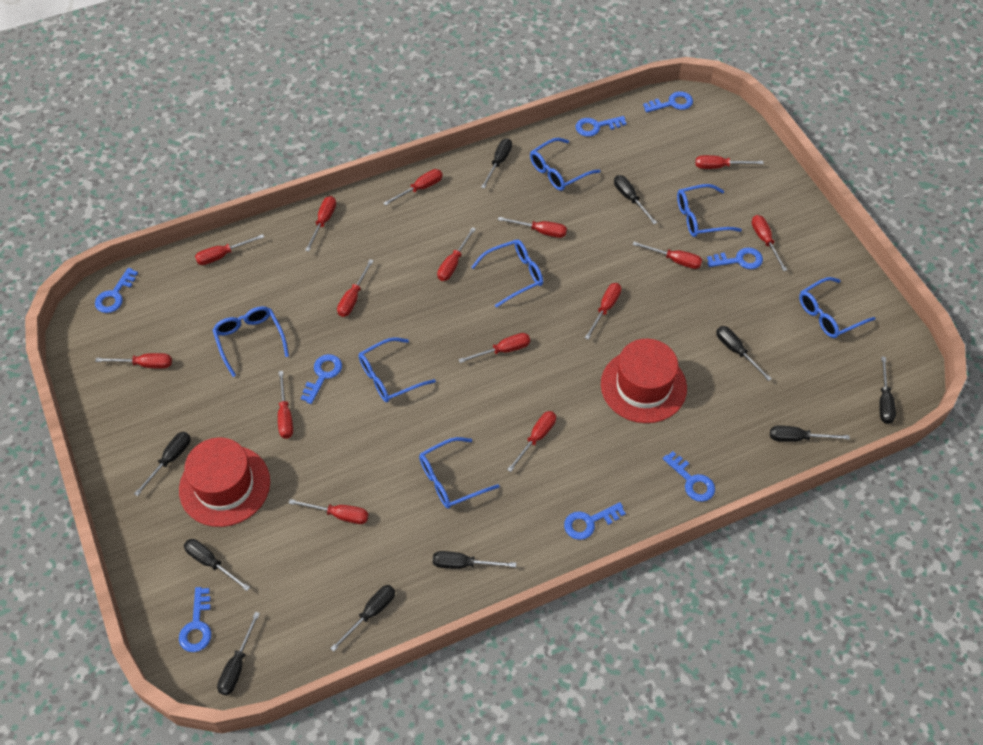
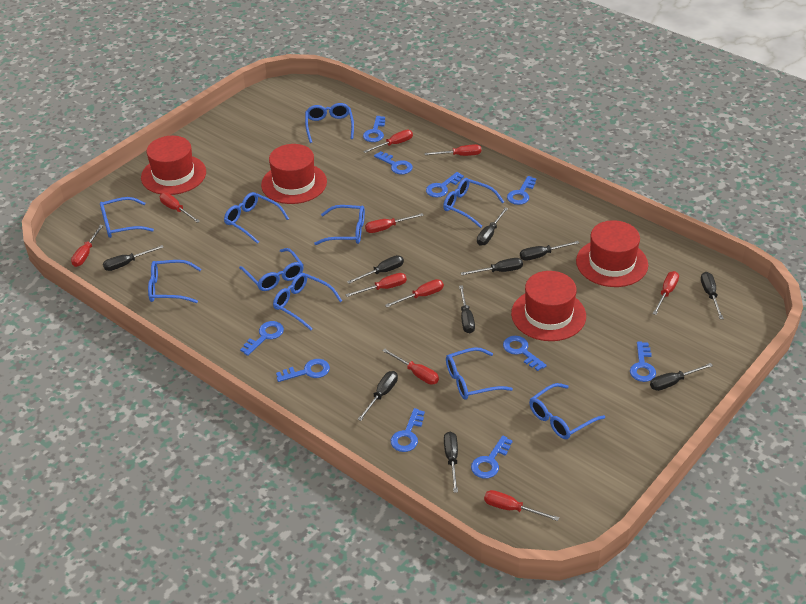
blue glasses: [213,306,289,377] [358,337,436,403] [419,437,500,509] [472,240,543,308] [530,138,600,191] [677,184,742,237] [799,277,875,338] = 7 -> [100,197,154,238] [148,260,201,303] [224,192,289,244] [239,248,304,291] [273,273,342,330] [305,103,354,143] [314,205,365,245] [443,178,504,228] [446,347,513,400] [529,383,605,439] = 10
blue key: [95,268,138,313] [179,587,212,652] [301,354,342,404] [564,502,626,540] [575,116,627,137] [643,91,693,113] [663,451,715,502] [707,247,763,269] = 8 -> [240,321,284,356] [276,359,330,382] [363,116,385,142] [374,151,413,175] [391,408,425,452] [426,172,464,198] [471,436,513,479] [503,336,547,371] [507,176,536,205] [630,342,656,382] = 10
red hat: [179,437,270,527] [601,339,687,423] = 2 -> [141,136,206,195] [261,144,327,204] [511,271,586,341] [576,220,648,287] = 4
red screwdriver: [95,353,172,369] [195,234,264,265] [278,371,293,439] [289,499,369,524] [305,196,336,251] [337,259,374,317] [384,169,443,206] [437,227,476,281] [458,333,530,363] [498,217,567,238] [507,411,556,472] [585,283,622,340] [632,242,702,269] [695,155,764,169] [752,215,787,271] = 15 -> [71,225,104,267] [160,193,200,223] [345,273,407,297] [363,130,413,153] [365,213,424,233] [382,349,439,385] [385,279,444,307] [424,144,481,156] [484,490,559,521] [652,271,679,315] = 10

